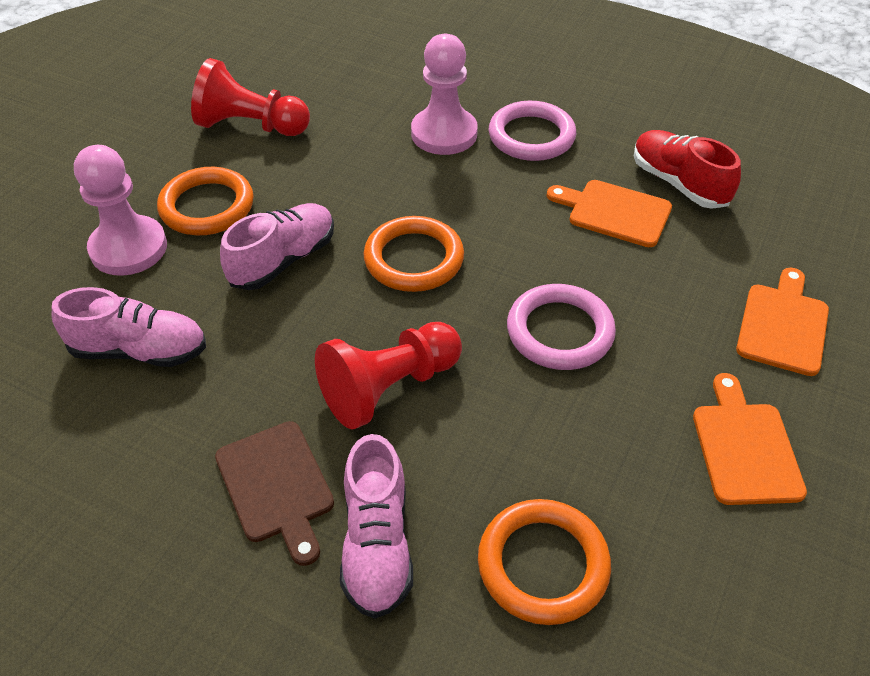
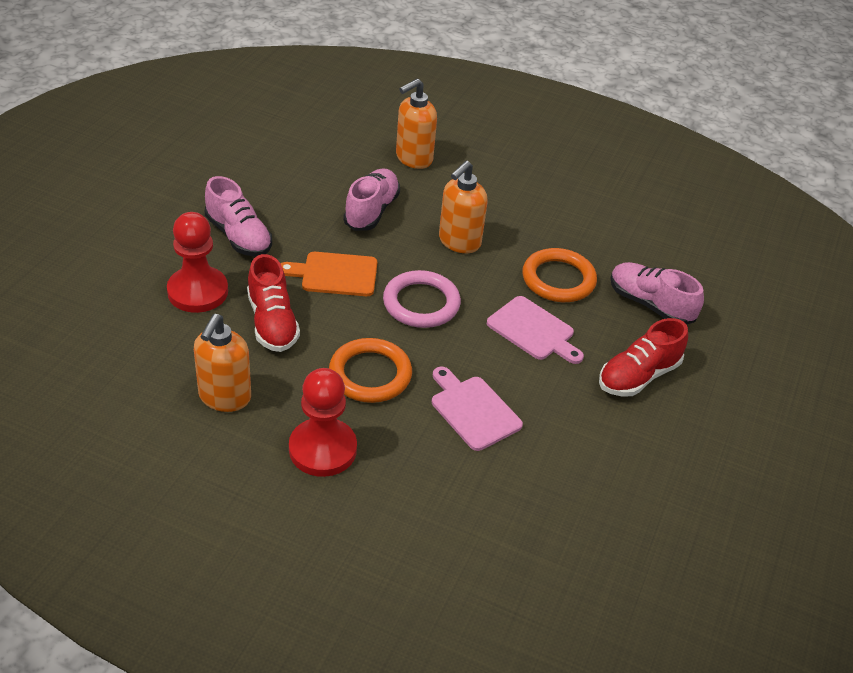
brown cutting board: [215,421,334,566] = 1 -> none = 0
orange cutting board: [546,180,672,247] [693,373,807,505] [736,268,829,376] = 3 -> [280,252,377,296] = 1
orange ring: [157,167,254,235] [364,216,464,292] [478,499,611,625] = 3 -> [329,338,412,403] [522,248,597,302] = 2
orange soap dispenser: none = 0 -> [194,314,251,412] [396,78,437,169] [439,161,488,253] = 3
pink cutting board: none = 0 -> [432,367,523,451] [487,296,584,364] = 2
pink pawn: [74,145,167,276] [411,34,478,155] = 2 -> none = 0
pink ring: [489,101,576,161] [507,284,616,370] = 2 -> [383,270,461,328] = 1
red shoe: [634,130,741,209] = 1 -> [247,254,300,352] [599,318,688,396] = 2

